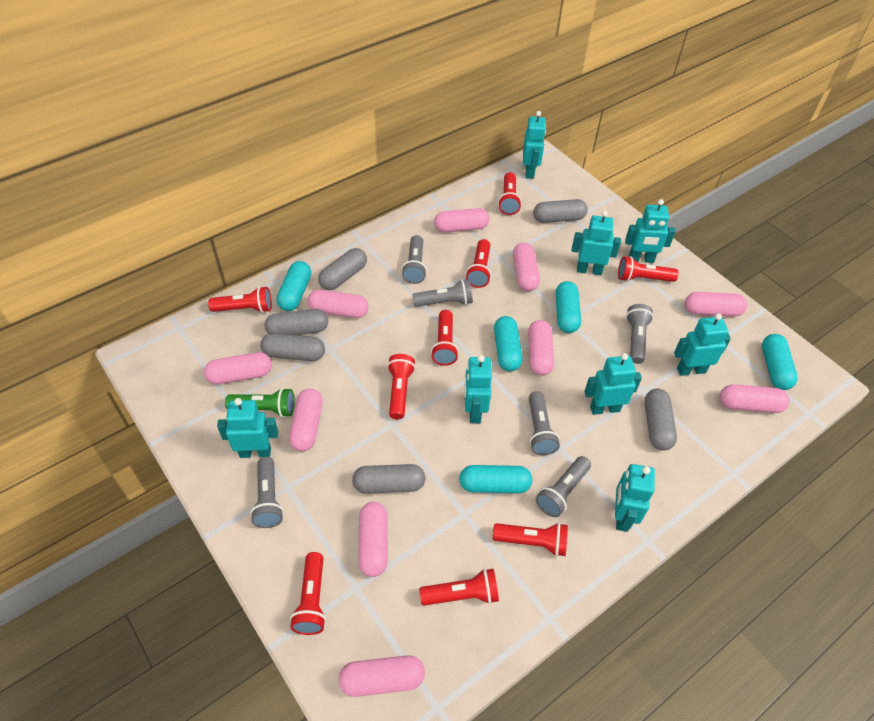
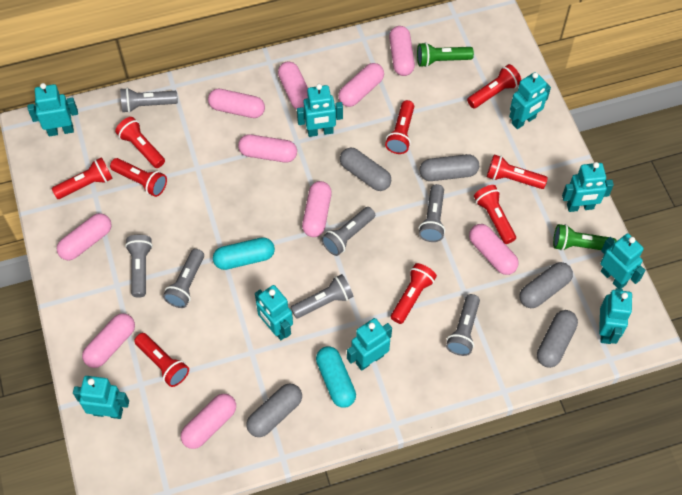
green flashlight: [225,388,295,417] = 1 -> [417,42,474,67] [553,224,617,251] = 2
grey capsule: [260,333,325,361] [265,309,328,335] [318,248,367,290] [352,464,426,494] [533,199,588,223] [645,389,677,451] = 6 -> [246,384,302,437] [340,148,391,191] [420,154,479,181] [519,262,573,308] [537,310,578,368] = 5
grey flashlight: [250,457,284,528] [401,235,427,284] [413,279,473,307] [529,391,560,455] [536,456,591,517] [626,304,654,364] = 6 -> [120,88,178,113] [125,235,153,298] [163,249,204,308] [291,274,353,319] [321,207,375,256] [419,184,445,242] [446,294,480,356] = 7
turquoise capsule: [276,261,311,311] [459,465,532,493] [494,316,522,371] [556,281,581,333] [762,334,798,390] = 5 -> [213,237,275,270] [316,346,356,408] = 2
turquoise robot: [217,398,278,458] [465,355,492,423] [523,111,546,179] [572,211,621,275] [584,353,642,415] [615,464,655,532] [625,199,675,263] [674,313,731,376] = 8 -> [27,83,78,136] [73,376,129,419] [255,285,293,340] [297,84,343,137] [347,318,392,371] [509,72,551,129] [562,162,614,212] [599,288,632,344] [600,233,646,289] = 9

